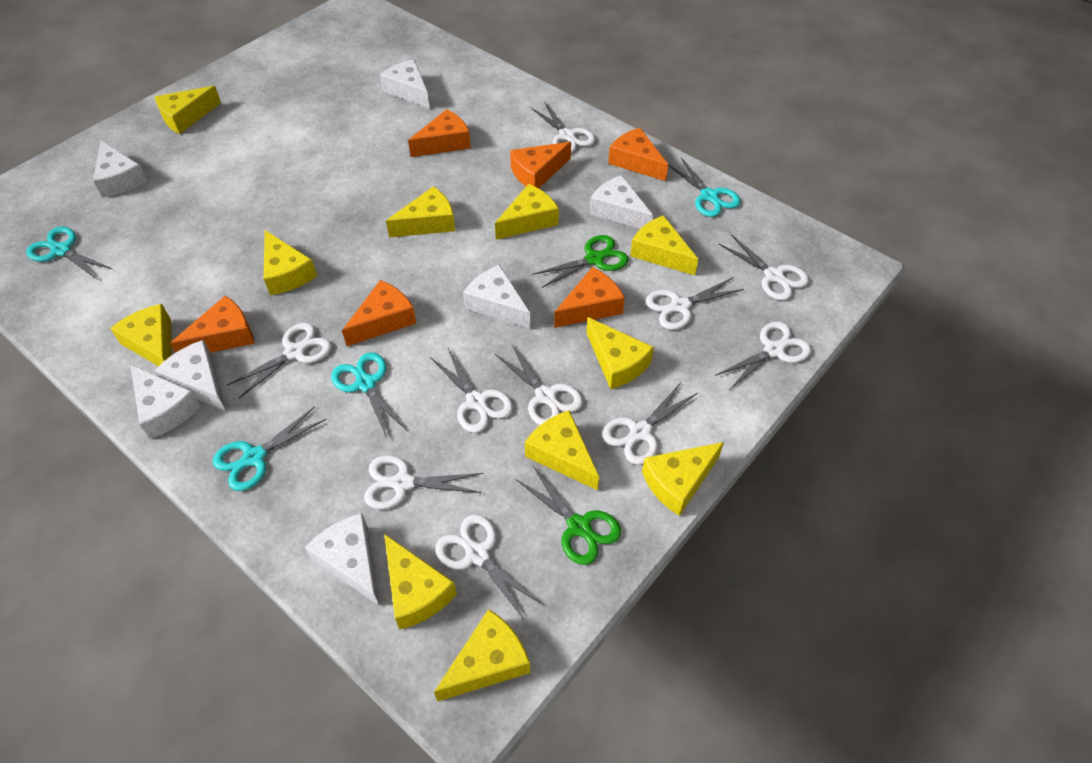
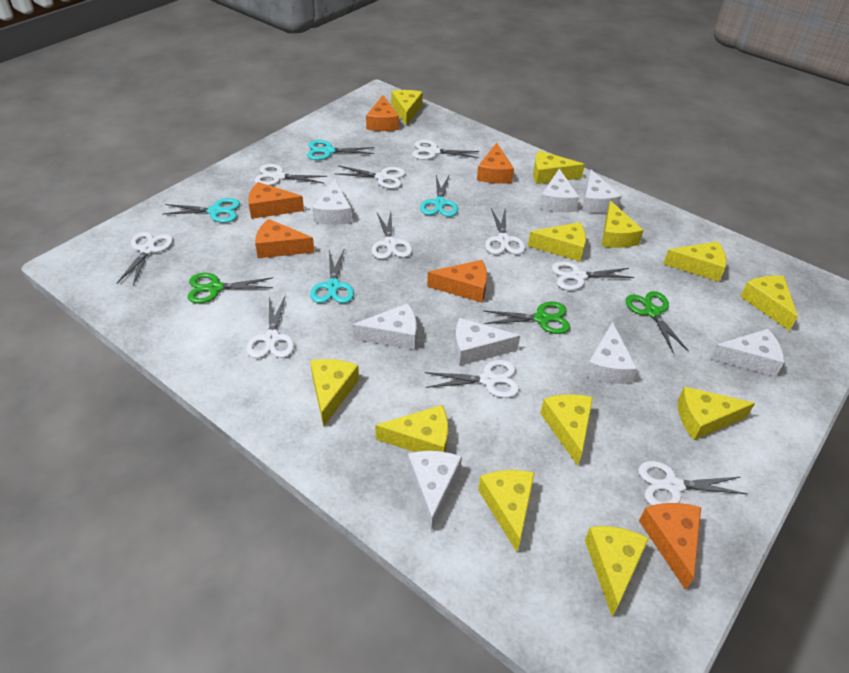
green scissors: [516,466,621,565] [533,235,628,288] = 2 -> [187,273,273,303] [483,302,570,334] [626,291,689,354] = 3
white cheese: [93,141,148,198] [130,364,201,439] [154,340,226,411] [305,513,379,605] [380,59,430,109] [463,265,531,329] [590,175,653,229] = 7 -> [312,179,352,225] [352,303,417,350] [408,451,462,531] [455,318,520,366] [539,169,579,212] [582,170,621,213] [585,322,637,384] [710,329,784,377] = 8
yellow cheese: [110,304,172,366] [155,86,221,134] [264,230,317,295] [384,534,457,630] [386,186,455,237] [434,609,530,702] [495,184,559,240] [525,410,599,490] [586,317,654,389] [630,215,698,275] [642,442,724,516] = 11 -> [310,359,359,427] [375,405,448,452] [391,90,423,126] [478,470,535,552] [528,222,586,262] [533,151,585,184] [540,394,593,466] [585,526,649,617] [601,201,643,248] [663,241,727,282] [678,387,755,440] [740,276,798,331] = 12

